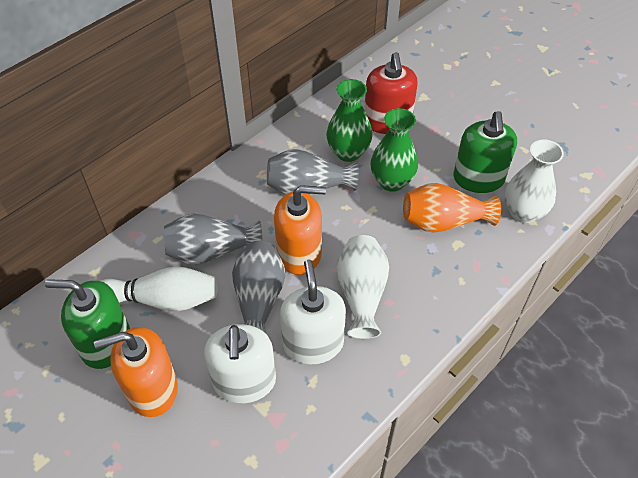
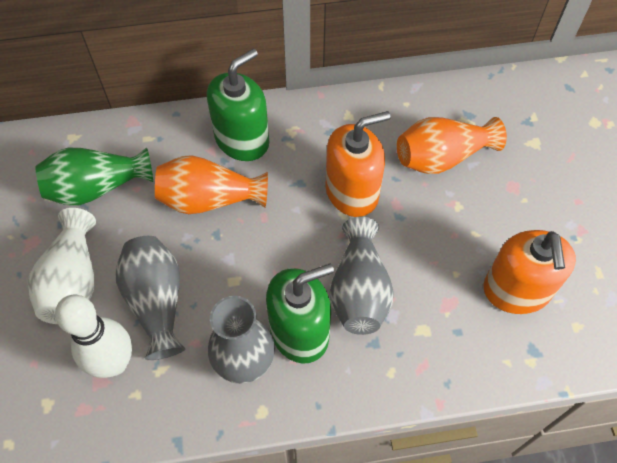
green vase: [326,79,372,162] [371,108,418,192] = 2 -> [35,148,153,206] = 1
orange vase: [403,183,501,233] = 1 -> [155,155,268,214] [397,117,507,174] = 2
red soap dispenser: [364,52,418,134] = 1 -> none = 0
white soap dispenser: [204,324,276,403] [280,259,346,365] = 2 -> none = 0
white vase: [336,235,389,339] [505,140,564,223] = 2 -> [27,208,96,324] = 1

